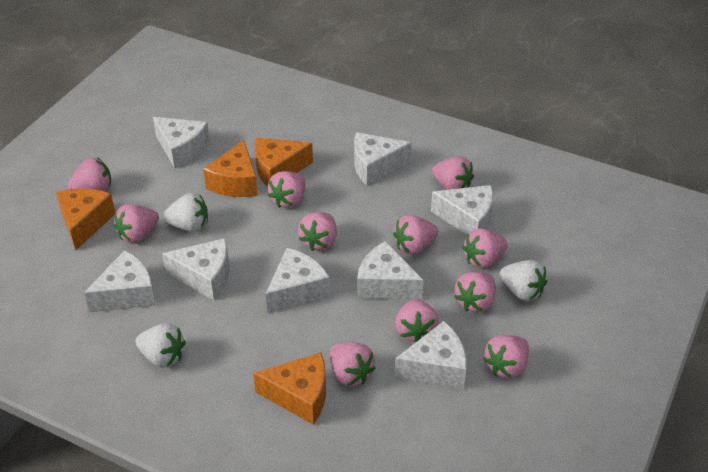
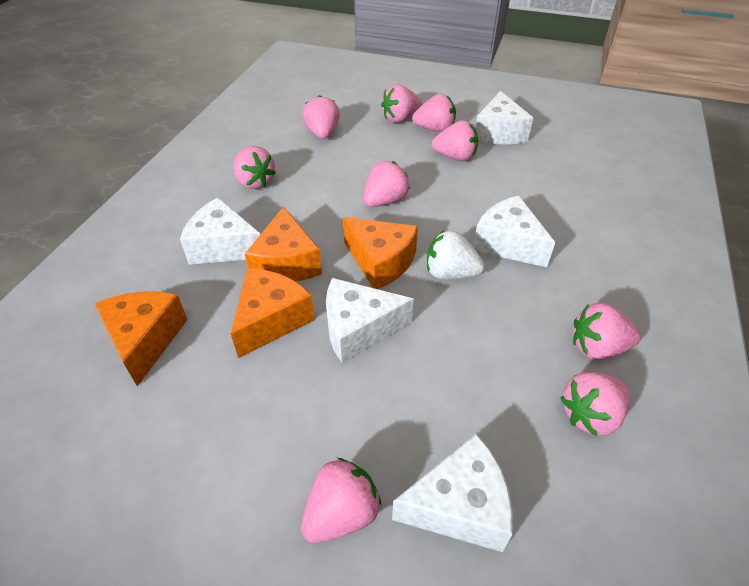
pink strawberry: [67,158,111,192] [114,204,159,243] [268,171,305,208] [298,212,337,251] [330,342,375,386] [393,215,438,255] [395,299,439,343] [432,156,474,190] [454,272,496,313] [462,228,508,269] [483,335,529,378] = 11 -> [233,146,276,189] [301,458,381,543] [302,95,340,139] [363,161,410,207] [381,84,422,123] [412,94,456,132] [432,120,478,161] [560,372,630,436] [573,303,641,360] = 9
white cheese: [84,250,156,312] [153,117,210,169] [162,238,229,300] [266,248,330,313] [354,132,412,185] [357,241,424,300] [394,321,467,389] [431,185,493,235] = 8 -> [180,197,260,265] [326,278,414,363] [392,434,513,552] [473,196,555,267] [475,91,533,144] = 5
white strawberry: [135,323,186,368] [163,193,208,232] [500,260,547,301] = 3 -> [427,231,485,280] = 1

